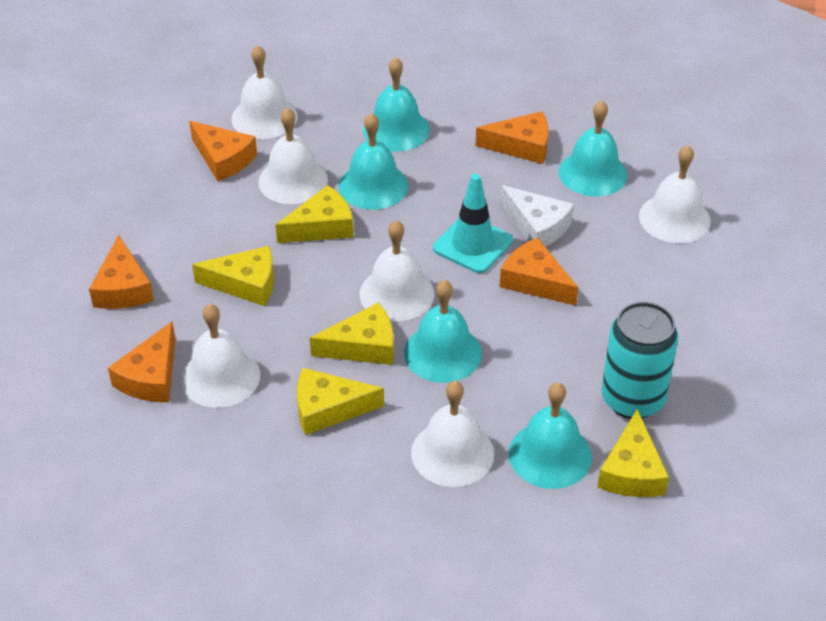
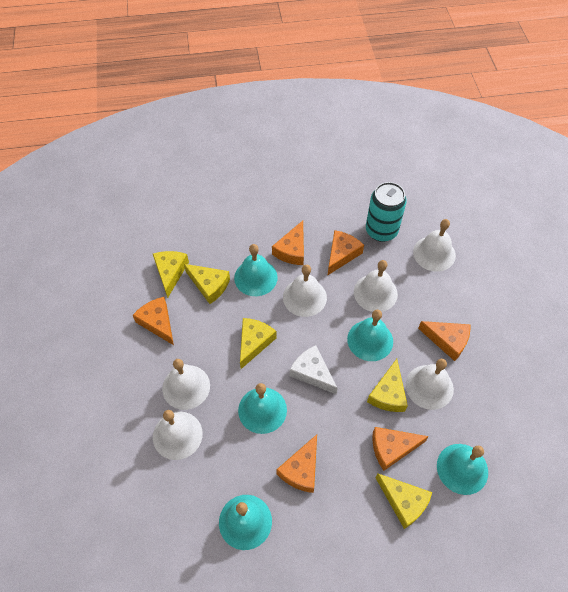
orange cheese: [89,235,154,309] [108,322,176,402] [189,121,257,181] [476,111,549,164] [500,238,578,306] = 5 -> [133,297,174,345] [272,221,304,265] [276,434,317,493] [328,230,364,275] [372,427,429,471] [418,321,470,361] = 6
turquoise traffic cone: [433,174,513,273] = 1 -> none = 0

